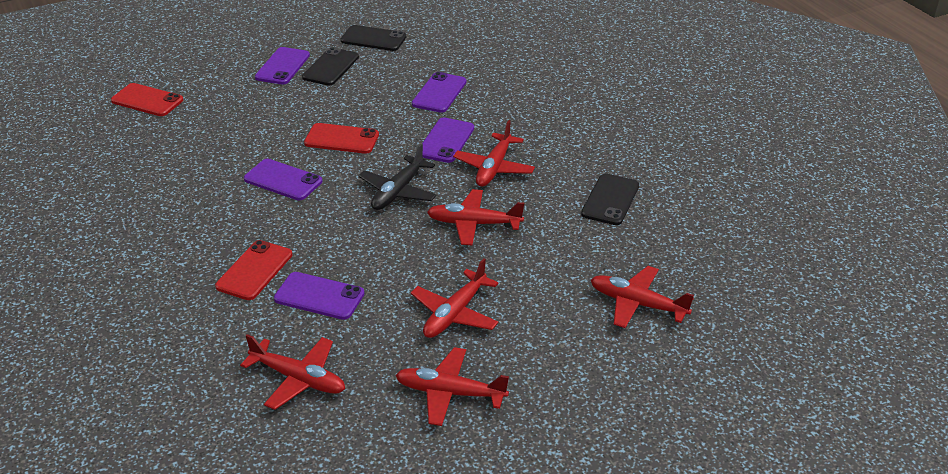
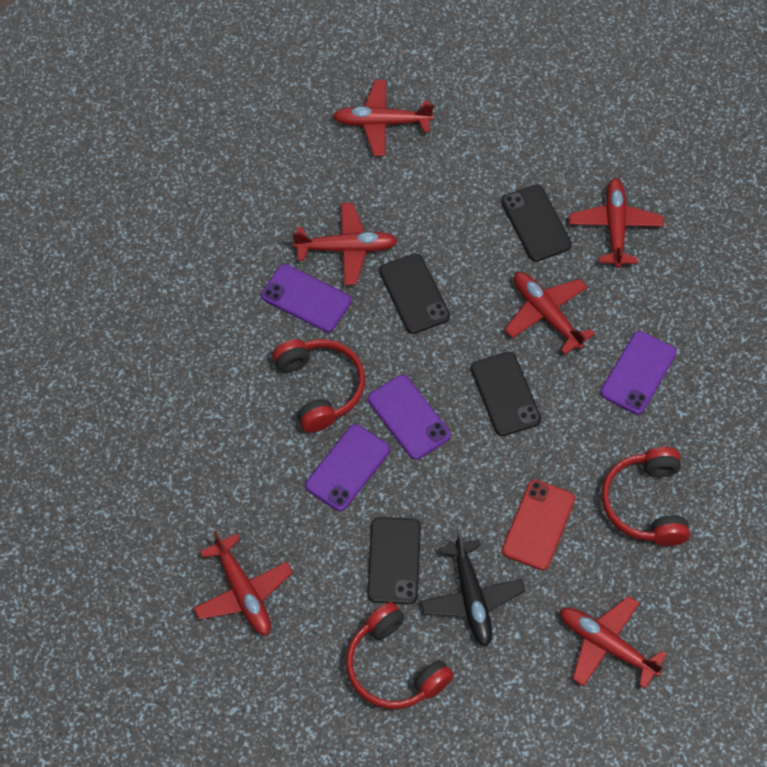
black phone: [302,47,359,85] [341,25,406,51] [581,173,639,225] = 3 -> [367,517,421,604] [379,254,450,334] [471,352,541,436] [501,185,572,262] = 4
purple phone: [244,159,322,200] [255,47,310,84] [274,272,365,320] [412,72,467,113] [422,118,474,163] = 5 -> [261,264,351,332] [305,424,390,511] [368,375,451,460] [600,331,677,415] = 4
red headphones: none = 0 -> [272,339,365,433] [346,602,454,709] [602,447,690,546] = 3
red phone: [111,83,183,116] [215,240,292,300] [304,123,379,154] = 3 -> [502,479,575,570] = 1

